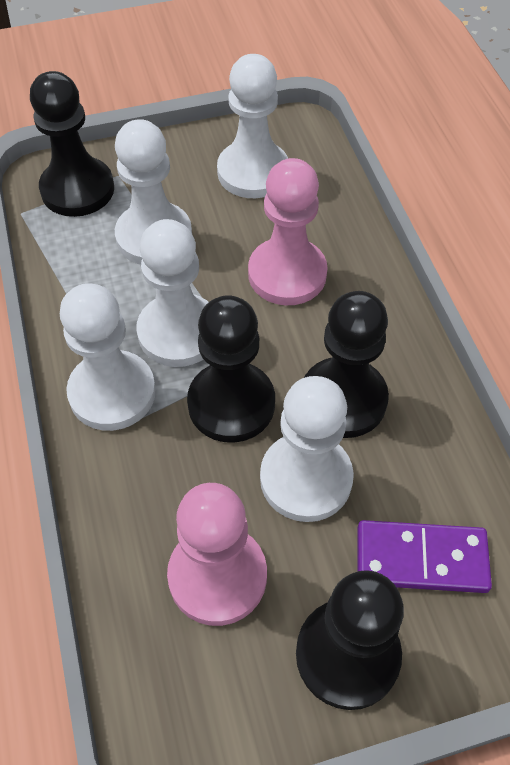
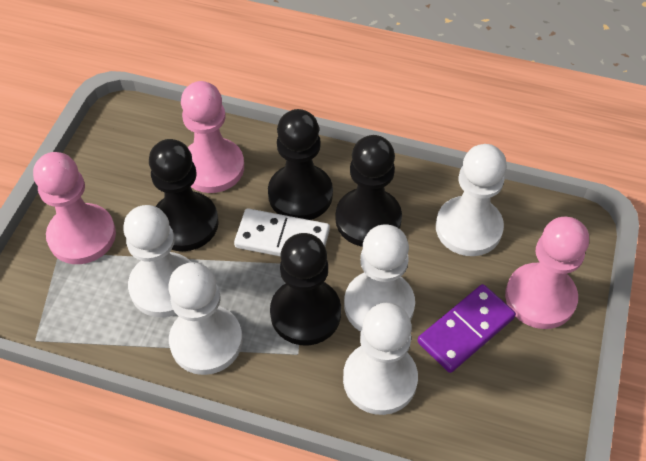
pink pawn: [167,483,267,626] [248,158,328,305] = 2 -> [33,152,116,264] [181,81,244,193] [505,217,589,329] = 3
white domino: none = 0 -> [234,208,330,256] = 1

